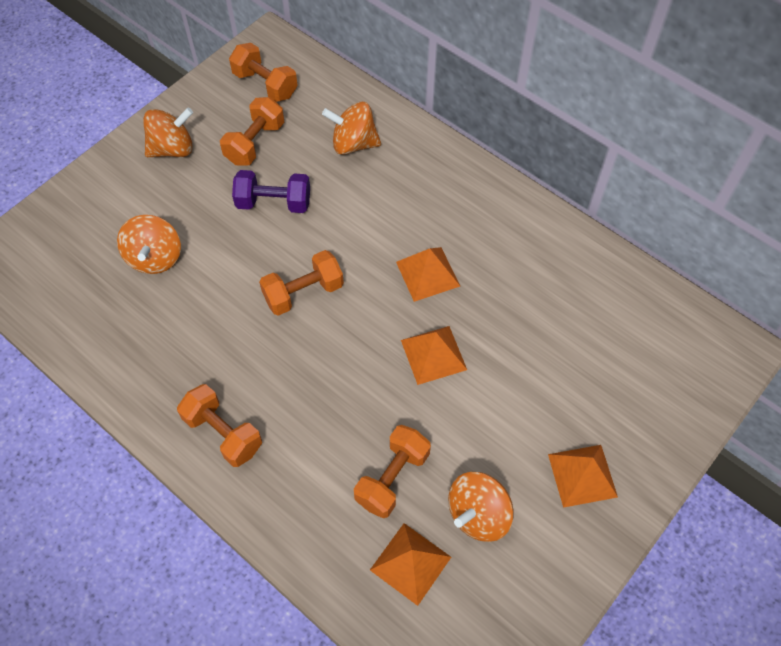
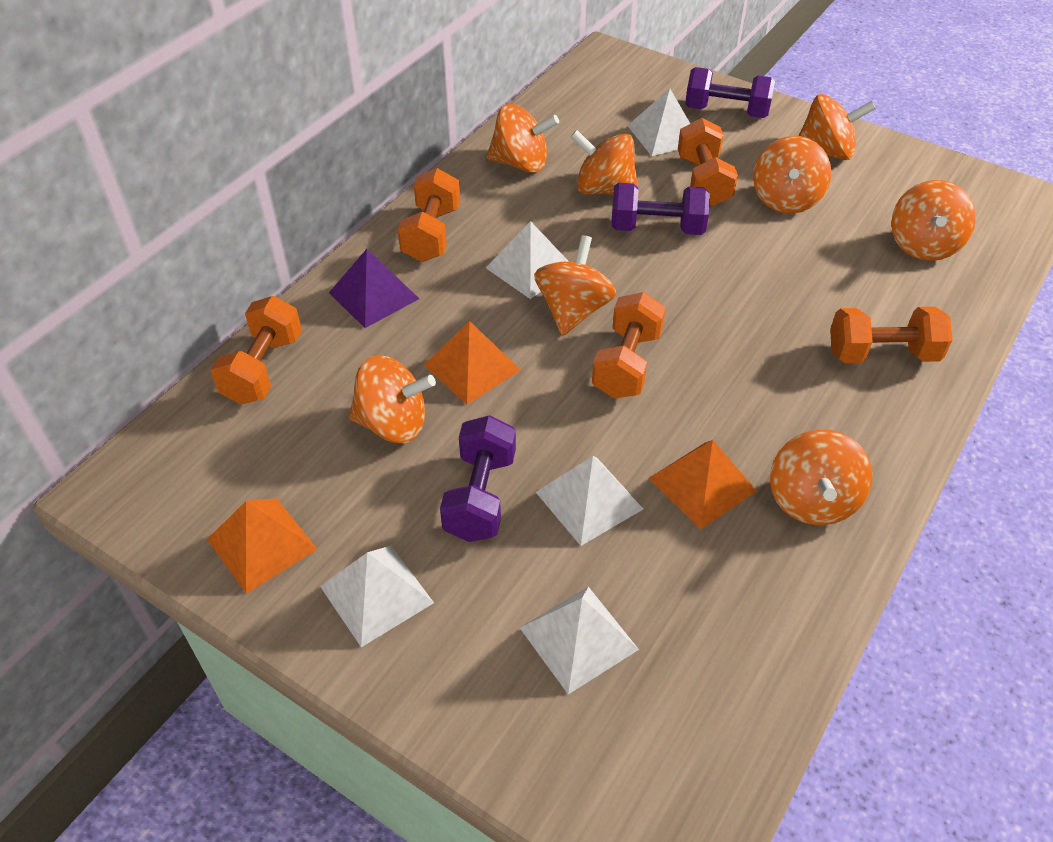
orange pyramid: [370,523,451,606] [396,247,460,302] [401,326,467,385] [548,445,618,508] = 4 -> [207,498,318,594] [424,321,521,404] [649,440,757,530] = 3
orange spinning top: [117,215,181,274] [143,108,193,157] [322,102,381,155] [448,472,514,542] = 4 -> [349,355,436,443] [487,104,559,173] [534,235,616,336] [570,130,639,195] [753,136,831,214] [770,430,873,525] [798,94,876,160] [891,180,976,261] = 8
purple dumbbell: [232,170,310,213] = 1 -> [440,415,516,542] [611,183,710,235] [685,67,775,118] = 3
purple pyramid: none = 0 -> [329,249,419,328] = 1
white pyramid: none = 0 -> [320,546,434,647] [486,221,569,299] [520,587,639,694] [536,456,643,546] [627,89,690,156] = 5

